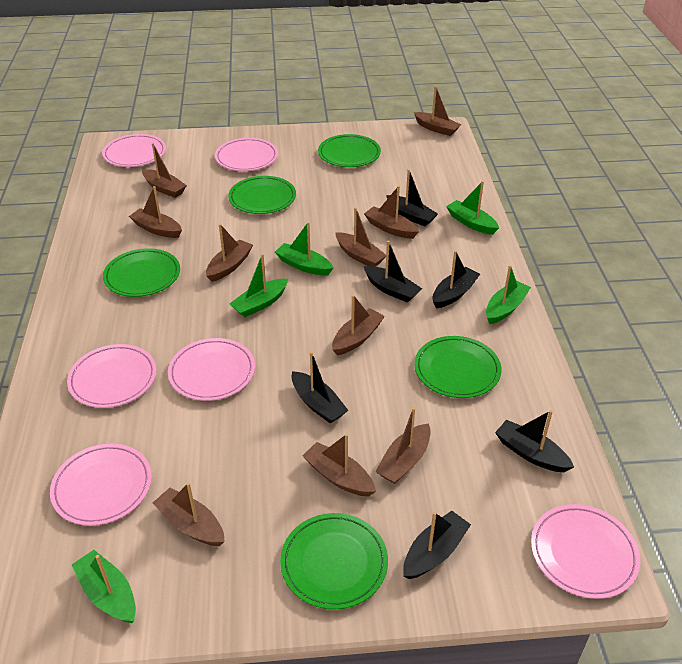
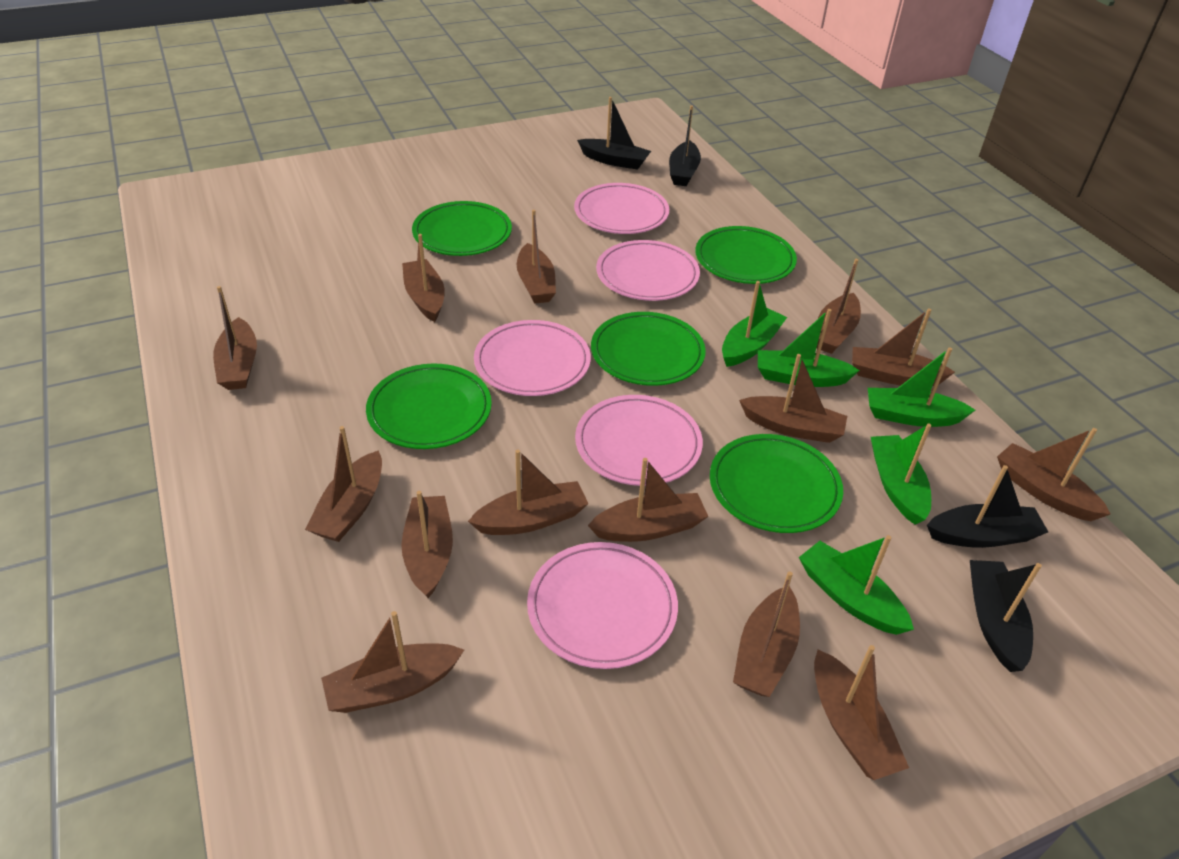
black boat: [292,352,348,423] [364,241,422,303] [386,169,438,226] [403,511,471,579] [433,251,480,309] [495,410,574,472] = 6 -> [577,97,651,170] [669,105,701,186] [927,465,1048,548] [970,560,1042,672] = 4
brown boat: [129,186,182,238] [142,143,187,198] [153,482,225,546] [206,224,253,282] [302,434,376,497] [332,295,385,355] [335,207,386,266] [364,186,419,239] [375,407,431,484] [414,86,461,136] = 10 -> [213,286,257,390] [305,426,382,542] [321,611,464,713] [401,491,453,598] [402,234,445,322] [468,450,588,535] [517,210,556,304] [588,458,709,542] [733,571,800,697] [739,354,847,443] [814,645,909,780] [817,259,861,354] [852,308,955,386] [997,428,1111,521] = 14
pink plate: [50,444,152,526] [67,344,157,408] [102,134,166,167] [168,338,255,401] [215,138,278,171] [531,504,640,599] = 6 -> [474,320,591,396] [527,542,678,669] [574,183,669,234] [575,395,703,486] [596,240,700,301] = 5

